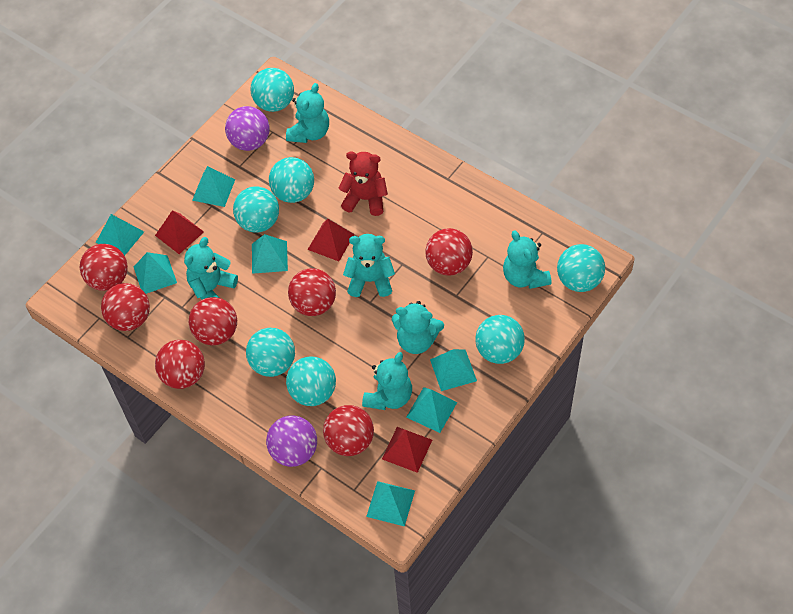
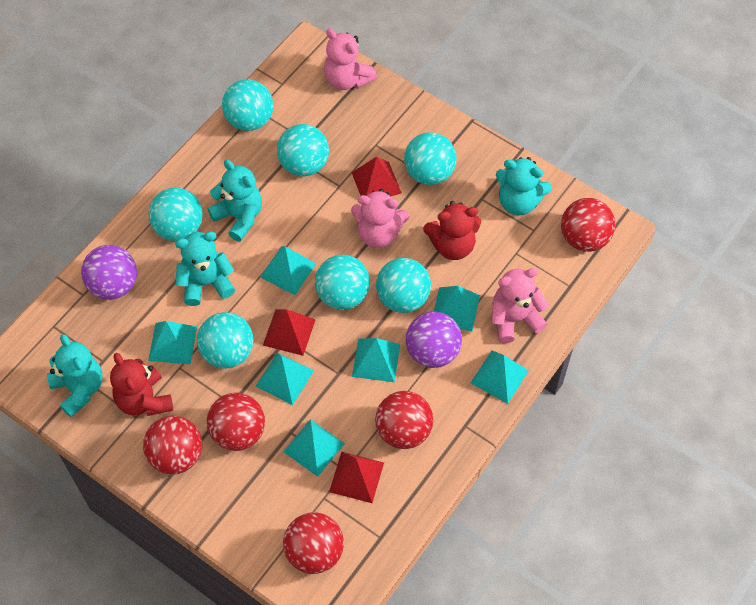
pink teddy bear: none = 0 -> [324,28,377,90] [351,189,409,248] [491,268,549,343] = 3
red ball: [80,244,128,291] [101,283,150,331] [155,340,205,389] [189,297,237,345] [288,268,336,316] [323,405,374,456] [425,228,473,276] = 7 -> [143,416,202,475] [207,393,265,451] [283,512,344,574] [375,391,433,449] [561,198,615,252] = 5
red teddy bear: [338,151,388,216] = 1 -> [110,353,173,416] [423,201,481,260] = 2
turquoise teddy bear: [184,237,238,299] [286,83,329,143] [343,234,395,297] [362,352,412,410] [392,301,444,354] [503,230,551,289] = 6 -> [47,334,103,417] [175,232,235,306] [208,160,262,242] [496,157,552,215] = 4

